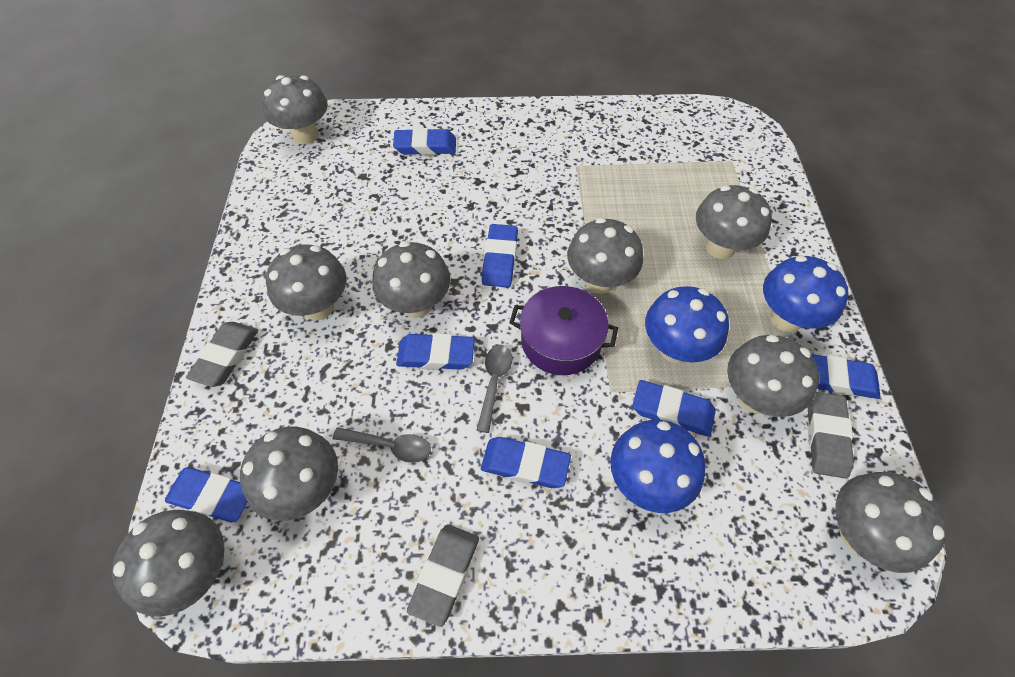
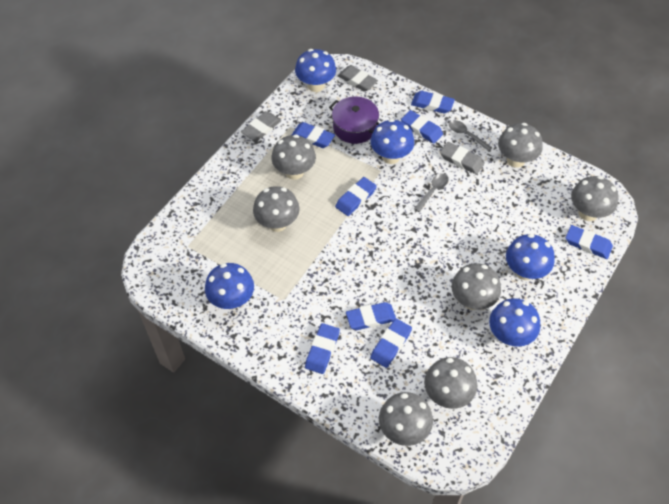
blue eraser: [165,467,247,522] [393,128,456,155] [396,333,475,370] [481,437,571,488] [482,224,518,287] [633,380,716,437] [811,354,880,399] = 7 -> [292,122,335,148] [305,323,340,374] [335,177,377,216] [346,302,396,330] [370,318,412,368] [401,110,443,144] [411,91,455,114] [566,225,613,259] = 8
blue mushroom: [610,420,706,513] [645,286,729,364] [763,255,849,332] = 3 -> [205,263,254,310] [295,49,336,92] [370,119,414,164] [489,298,540,347] [506,234,555,280] = 5
grey mushroom: [112,510,225,617] [240,427,338,521] [262,75,328,144] [266,244,346,320] [372,241,451,318] [567,218,643,294] [696,185,772,259] [727,335,819,417] [835,472,946,573] = 9 -> [253,186,300,232] [271,134,316,180] [379,392,433,446] [424,357,477,409] [451,263,501,310] [498,123,543,168] [571,176,618,221] = 7

